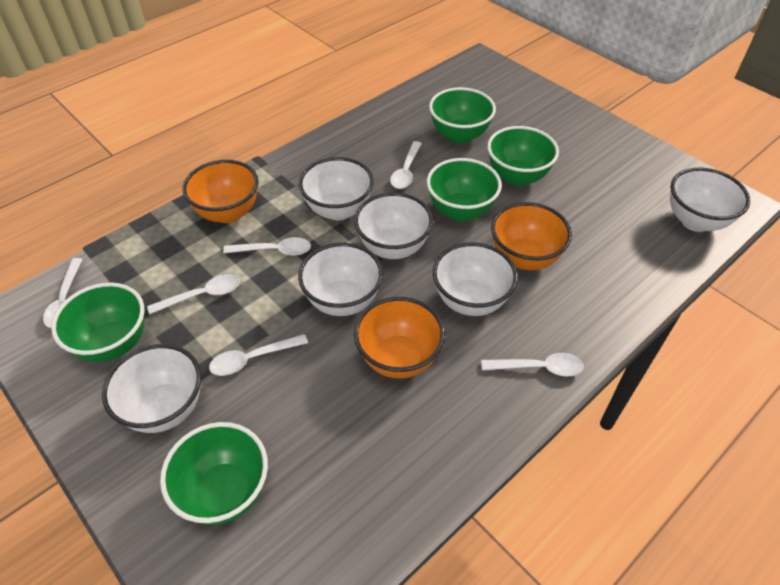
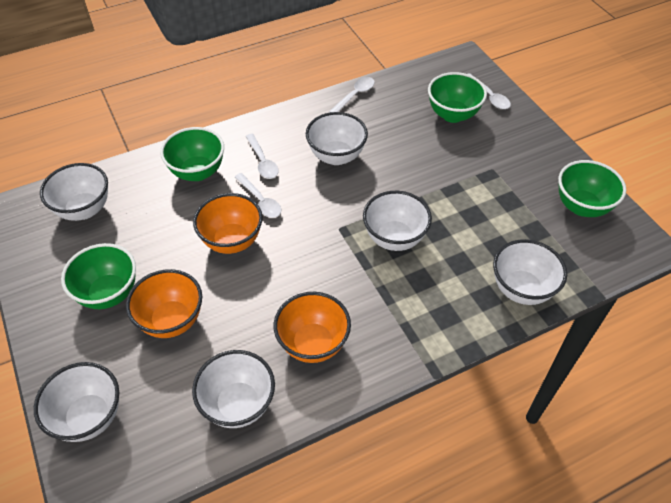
green bowl: [51,283,144,362] [160,422,268,525] [427,158,502,221] [429,87,496,144] [487,126,559,186] = 5 -> [61,243,136,309] [160,127,224,181] [428,72,487,123] [558,160,626,217] = 4
white spoon: [43,258,83,328] [147,274,240,315] [209,334,308,376] [223,237,311,256] [390,141,422,189] [481,353,584,377] = 6 -> [235,173,281,218] [246,134,278,179] [329,77,375,113] [468,73,511,109] = 4

